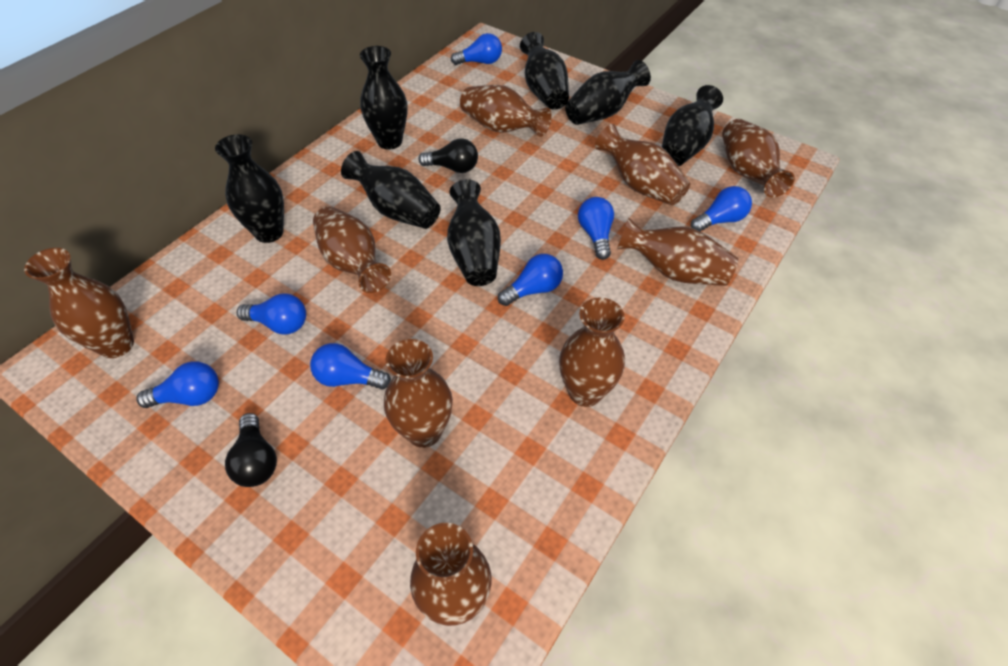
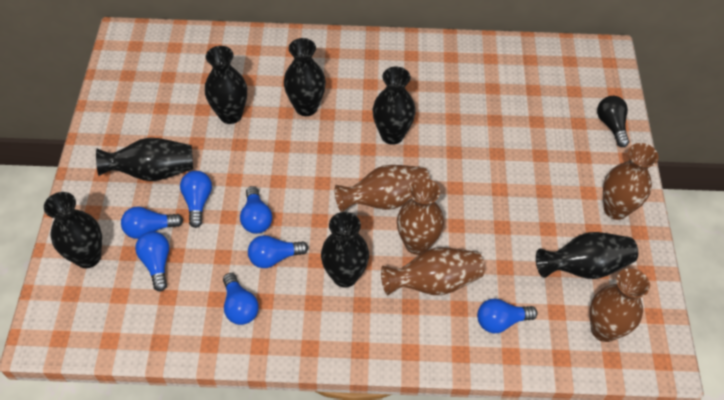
black light bulb: [225,413,277,487] [418,138,478,173] = 2 -> [597,96,629,147] = 1
brown vase: [24,248,134,358] [313,206,391,293] [384,339,453,448] [410,523,492,626] [460,85,552,137] [559,297,625,407] [595,124,690,206] [617,218,738,286] [722,119,795,197] = 9 -> [335,165,431,212] [381,247,485,295] [397,178,444,255] [590,268,650,342] [603,143,659,220] = 5

